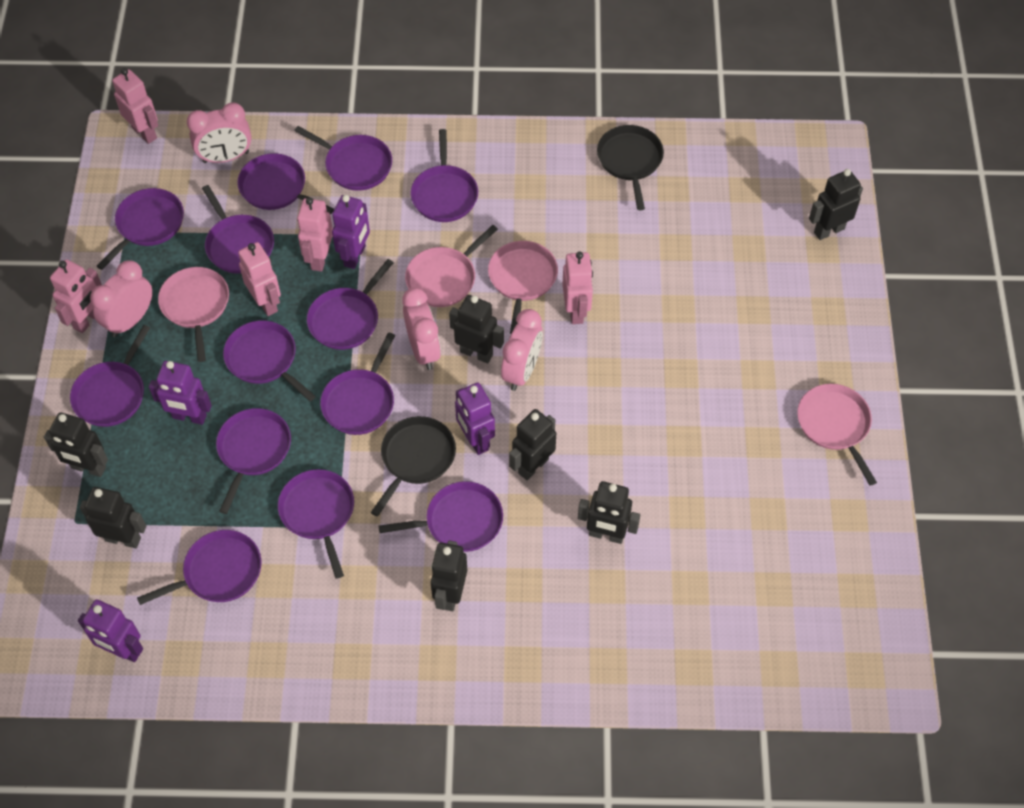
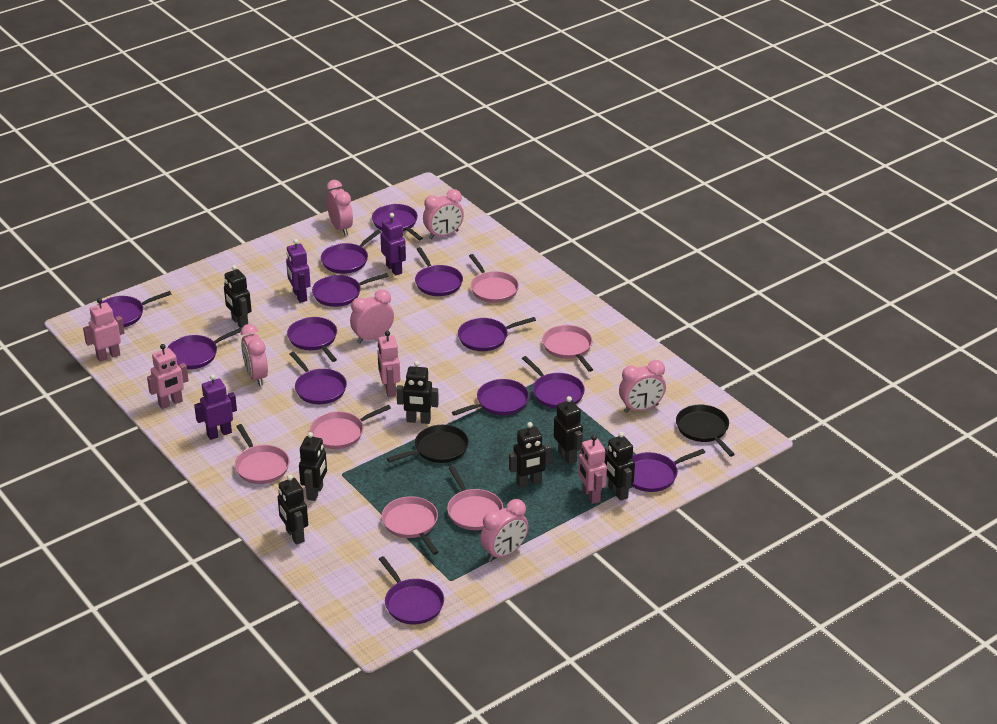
pink clock: [90,260,152,337] [187,103,252,163] [403,288,441,370] [501,309,543,391] = 4 -> [241,324,268,386] [326,180,353,235] [350,289,394,344] [423,189,464,239] [480,499,529,562] [619,360,666,413] = 6
pink pan: [158,267,229,362] [405,225,498,307] [488,241,558,334] [797,384,877,486] = 4 -> [235,424,290,484] [310,405,391,449] [381,496,439,555] [447,466,503,530] [469,254,519,303] [542,325,593,372] = 6
pink robot: [50,259,102,333] [112,68,158,144] [238,242,281,316] [297,197,333,272] [562,252,593,324] = 5 -> [83,298,125,362] [147,344,189,409] [377,331,400,397] [578,435,607,504] = 4
purple robot: [78,599,143,662] [149,361,212,425] [332,195,370,269] [455,383,495,455] = 4 -> [194,374,237,440] [286,239,311,303] [380,213,406,276] = 3

